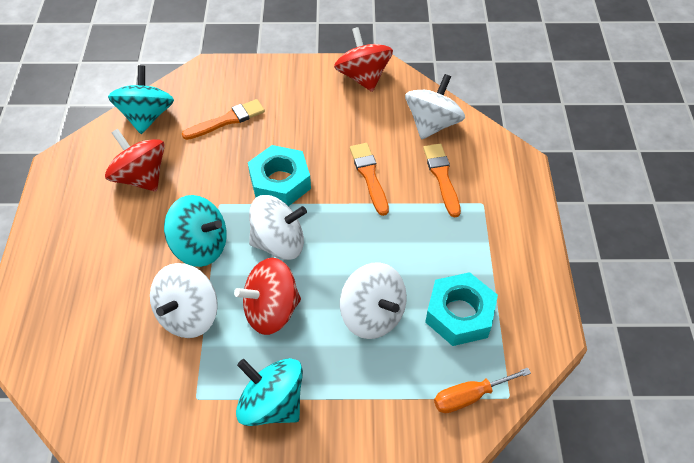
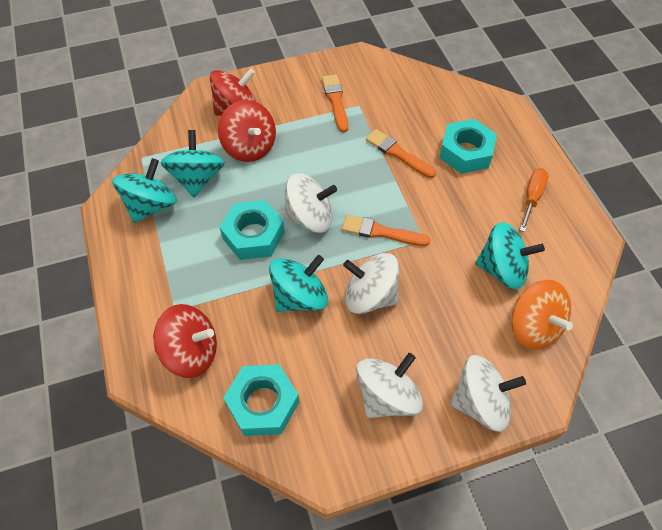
orange spinning top: none = 0 -> [511,280,573,350] = 1
turquoise nut: [248,145,311,206] [425,272,498,346] = 2 -> [220,200,285,260] [223,364,299,436] [439,119,497,174] = 3
turquoise spinning top: [108,65,174,134] [164,195,227,267] [236,358,303,426] = 3 -> [112,158,177,223] [161,130,225,197] [269,255,328,312] [475,222,545,289] = 4

